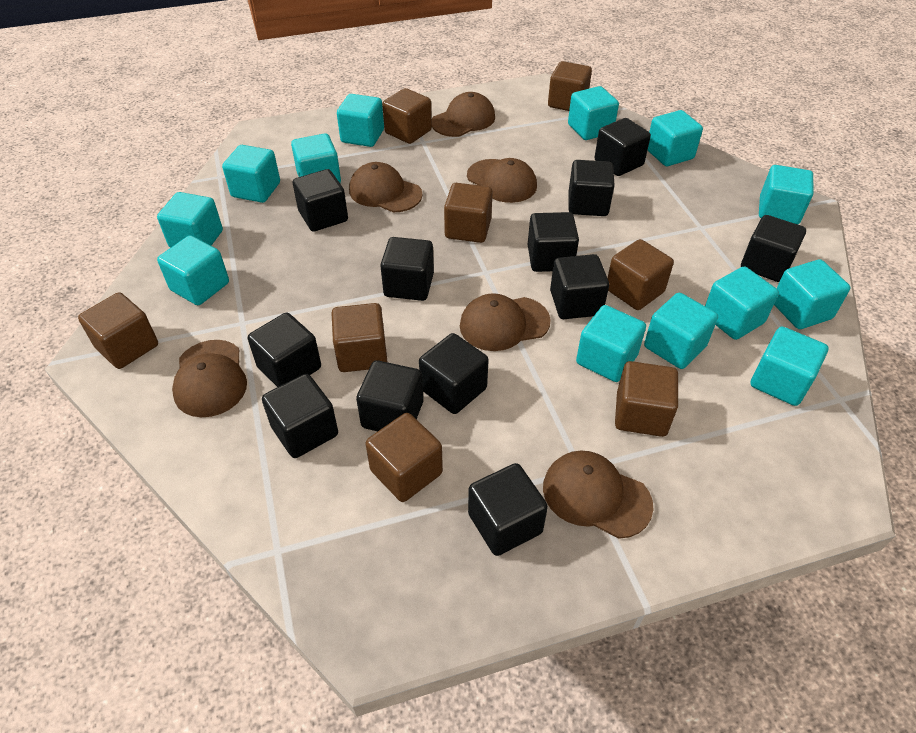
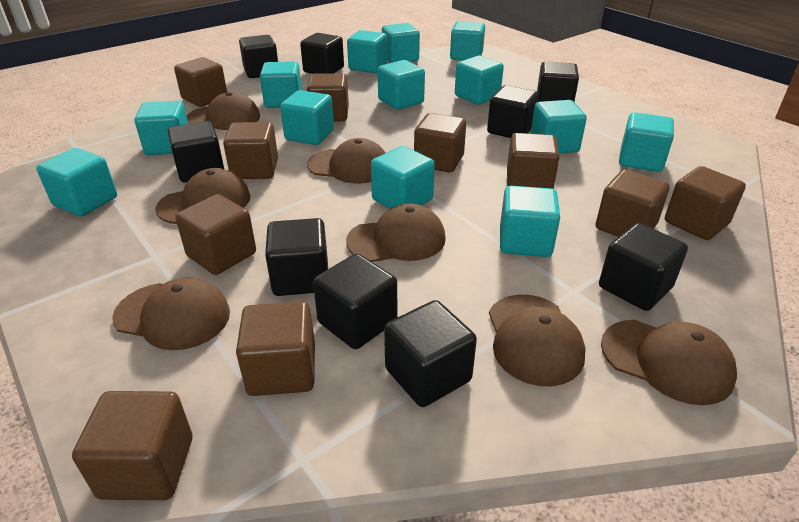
black cube: [248,313,321,387] [262,374,338,458] [293,169,348,232] [356,360,424,431] [380,237,434,301] [419,333,489,414] [468,463,548,556] [528,212,579,272] [550,254,609,319] [568,160,615,216] [595,118,651,176] [741,215,806,282] = 12 -> [168,121,224,183] [239,35,278,78] [265,218,328,296] [300,33,344,74] [313,254,397,349] [384,300,477,407] [487,85,539,138] [537,62,579,102] [599,223,688,311] = 9
brown cap: [172,340,247,417] [349,162,423,213] [432,92,495,137] [460,293,551,351] [467,158,537,203] [543,450,654,539] = 6 -> [112,277,230,350] [155,168,250,224] [187,92,260,130] [307,138,385,184] [346,203,446,262] [489,295,586,386] [601,320,737,405] = 7
brown cube: [78,292,158,369] [331,303,387,372] [366,413,443,502] [382,88,432,144] [444,183,493,243] [548,61,592,111] [608,239,674,310] [615,361,678,437] = 8 -> [72,391,192,500] [174,57,227,107] [175,194,256,275] [223,122,278,179] [236,302,315,396] [307,73,349,121] [414,113,466,173] [507,133,560,189] [596,170,669,237] [665,166,746,240] = 10

